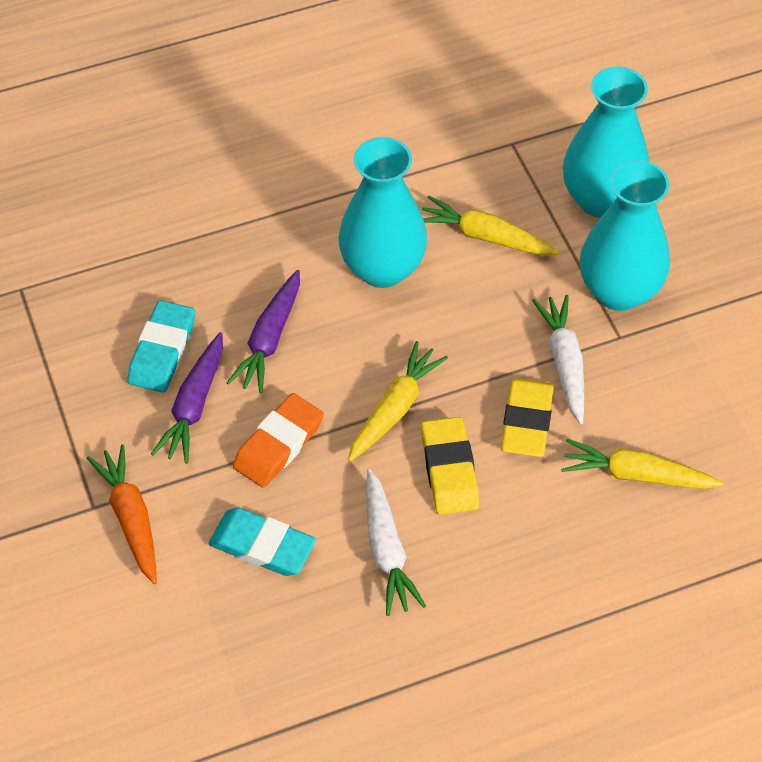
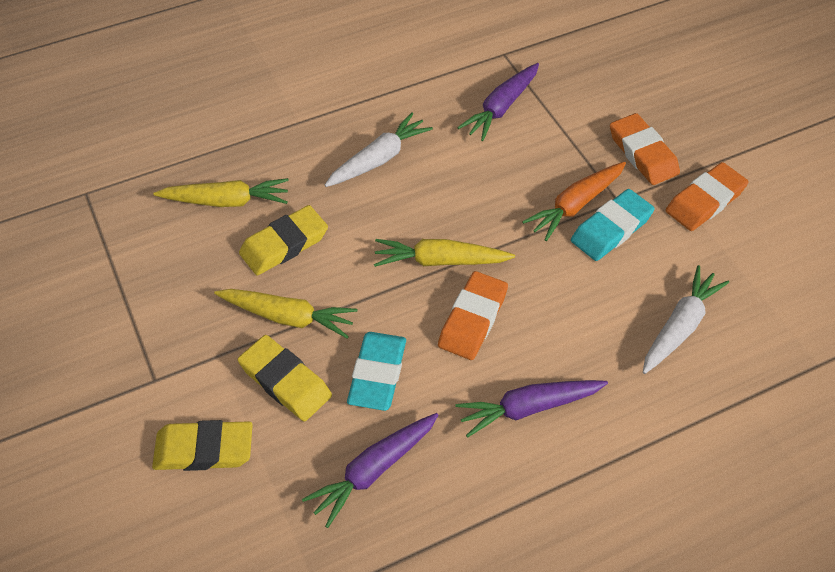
orange eraser: [233,393,324,488] = 1 -> [438,271,508,360] [610,113,680,185] [666,162,748,231] = 3
purple carrot: [151,332,223,463] [227,270,300,394] = 2 -> [302,413,438,528] [455,380,608,438] [457,63,539,141] = 3
turquoise vase: [338,137,427,288] [563,66,649,218] [580,160,670,311] = 3 -> none = 0
yellow eraser: [421,417,480,515] [501,378,554,457] = 2 -> [152,420,253,471] [238,335,332,421] [239,205,328,275] = 3

